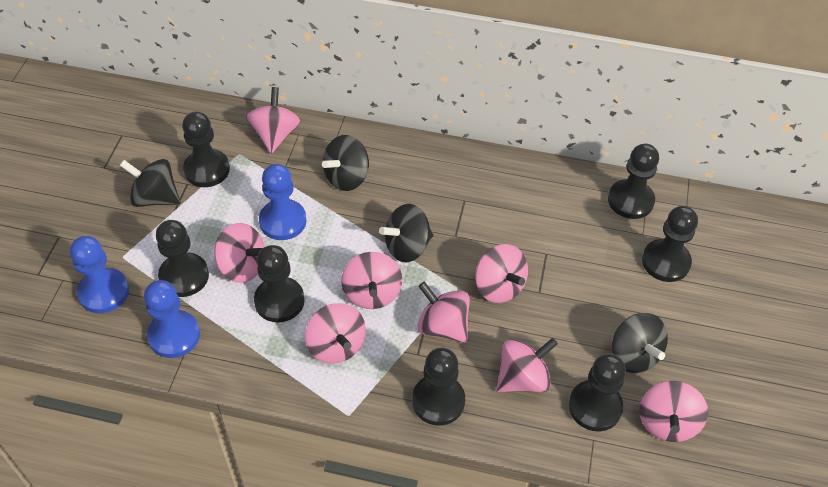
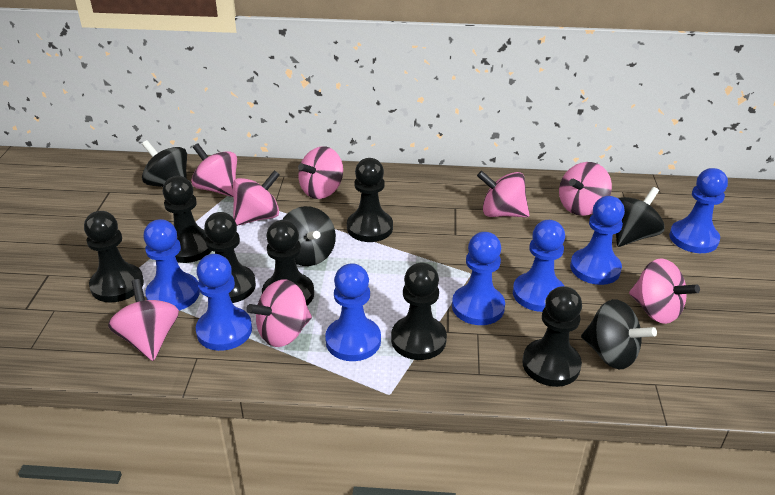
blue pawn: [70,236,129,313] [144,280,200,358] [259,164,306,240] = 3 -> [143,219,200,310] [196,254,252,351] [325,263,381,361] [452,232,505,325] [513,220,565,312] [570,196,625,285] [669,168,728,253] = 7

